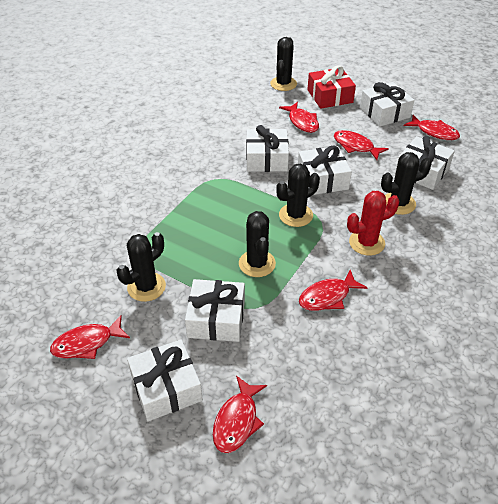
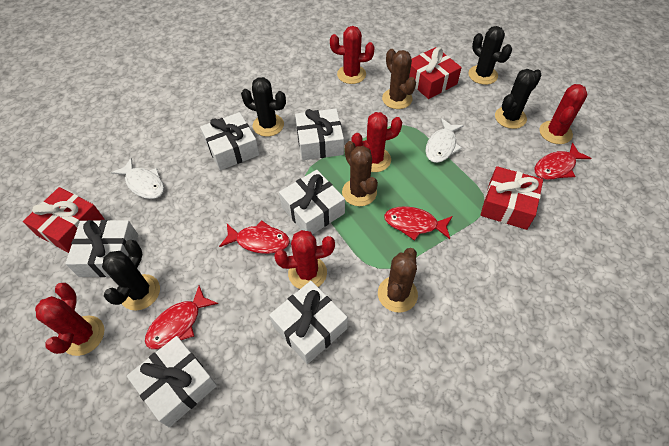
black cactus: [117,232,166,302] [239,211,276,277] [270,37,297,91] [276,164,320,227] [381,152,432,215] = 5 -> [102,240,160,311] [241,77,286,137] [468,26,512,85] [495,69,542,129] = 4
brown cactus: none = 0 -> [342,141,378,206] [378,248,418,312] [382,49,416,109] = 3
red cactus: [347,191,400,256] = 1 -> [35,283,104,356] [274,230,335,289] [330,26,375,84] [352,112,402,172] [540,84,587,144] = 5
red fish: [50,315,130,359] [213,376,267,453] [279,102,319,133] [299,270,368,311] [334,130,389,160] [404,115,460,140] = 6 -> [145,286,218,349] [219,220,290,254] [384,206,453,241] [534,143,591,180] = 4
red gift: [307,65,356,109] = 1 -> [23,187,104,253] [409,47,462,99] [480,166,543,230] = 3
white fish: none = 0 -> [111,158,164,199] [426,118,464,163] = 2

